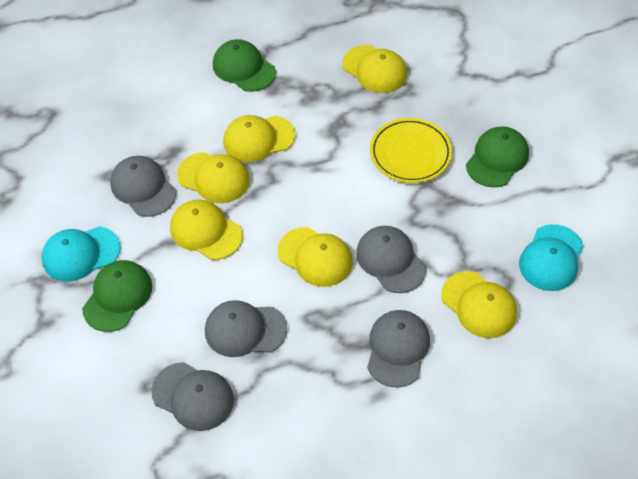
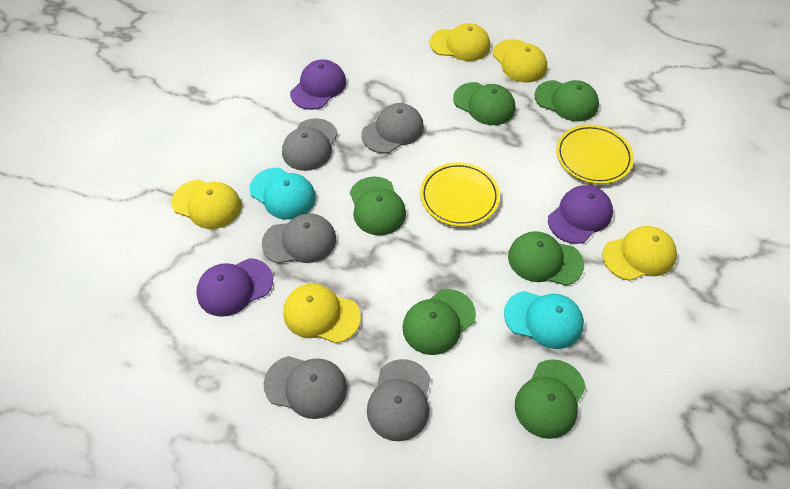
green cap: [82,260,152,332] [213,39,276,92] [466,127,529,187] = 3 -> [350,176,406,236] [402,289,476,355] [453,82,515,125] [508,231,584,286] [515,359,586,439] [534,80,599,121] = 6
purple cap: none = 0 -> [196,258,273,317] [290,59,346,110] [548,185,613,244] = 3
yellow cap: [170,200,243,260] [177,152,250,203] [223,115,296,162] [278,227,353,287] [342,45,407,93] [441,271,517,338] = 6 -> [171,179,241,229] [283,284,361,343] [430,23,490,61] [493,39,547,83] [602,226,677,281] = 5
yellow plate: [370,118,452,183] = 1 -> [420,162,500,227] [556,125,634,184] = 2

